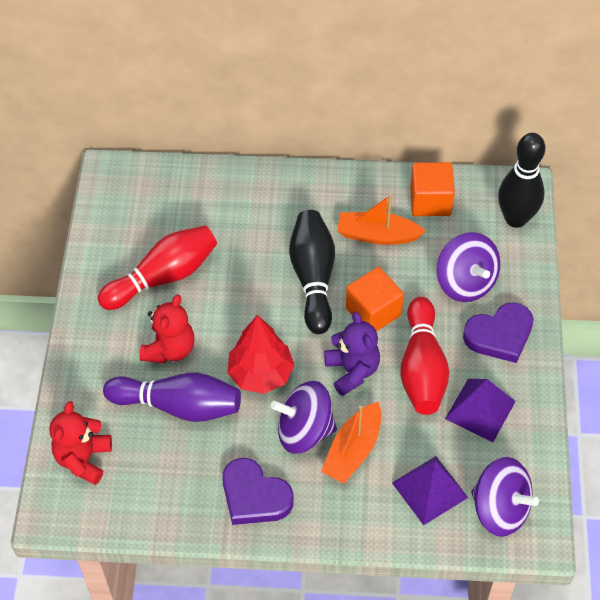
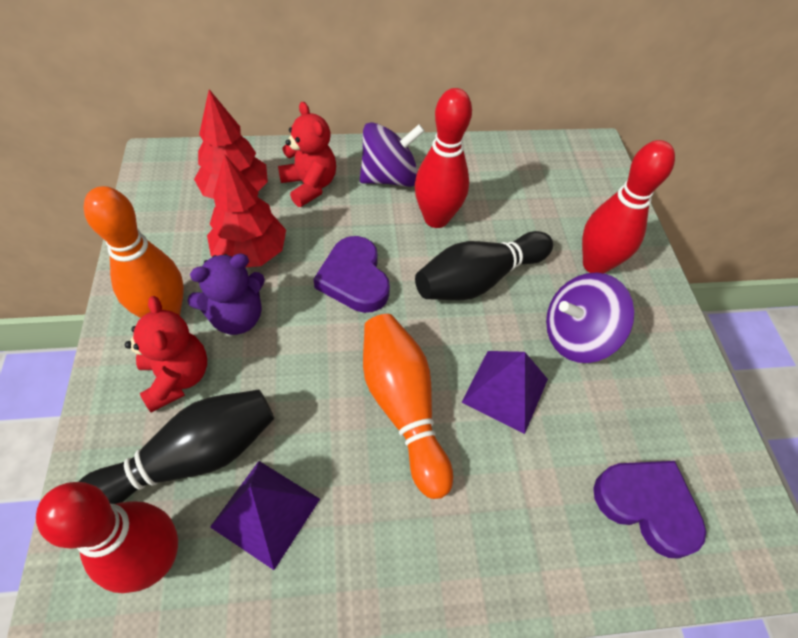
orange boat: [321,402,381,483] [337,194,426,245] = 2 -> none = 0
orange bowling pin: none = 0 -> [84,186,184,318] [363,314,453,499] = 2
orange cube: [346,267,404,332] [410,162,455,216] = 2 -> none = 0
purple bowling pin: [103,373,241,422] = 1 -> none = 0
purple spinning top: [270,381,337,454] [437,232,500,302] [471,457,539,537] = 3 -> [360,122,425,187] [546,273,634,363] = 2
red bowling pin: [98,225,217,310] [400,297,449,415] = 2 -> [36,482,178,593] [415,88,472,228] [582,140,675,274] = 3
red tree: [227,315,295,394] = 1 -> [194,89,268,199] [207,154,286,267] = 2

